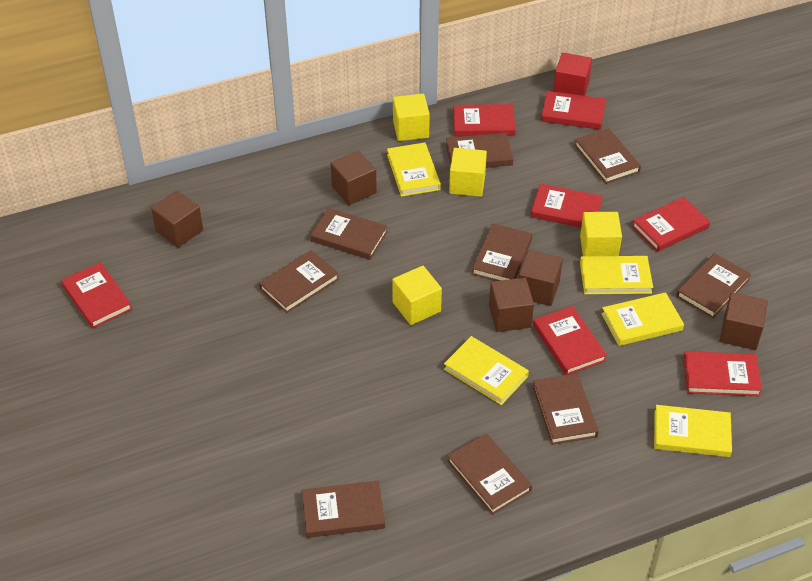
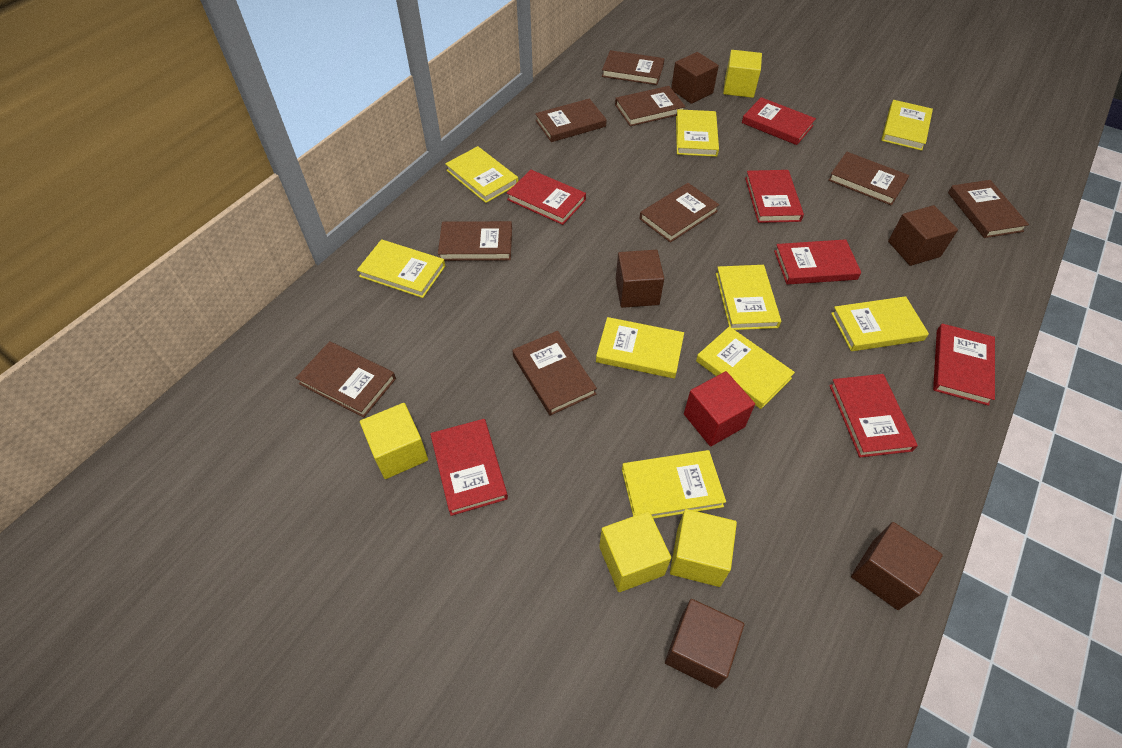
yellow book: [387,142,441,197] [444,336,529,405] [580,256,653,294] [601,292,684,346] [654,405,732,457] = 5 -> [357,239,445,298] [445,146,518,203] [596,317,684,379] [622,450,726,519] [676,109,719,157] [696,326,795,409] [716,265,781,330] [831,296,929,351] [881,100,933,151] = 9

